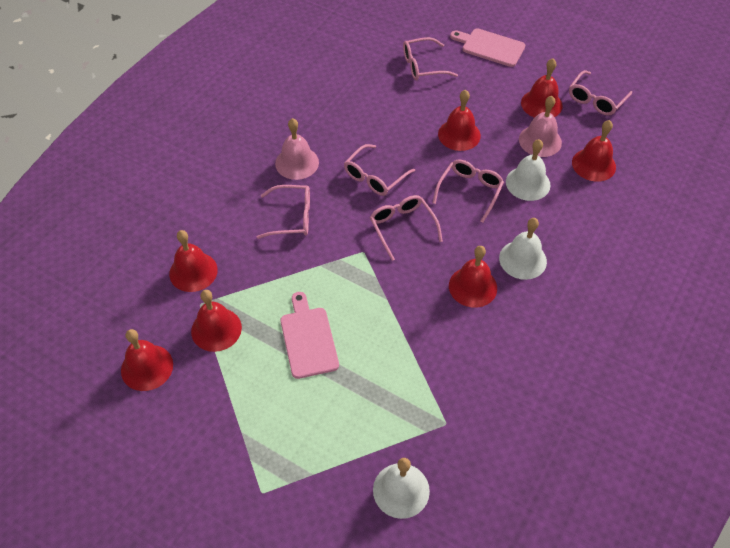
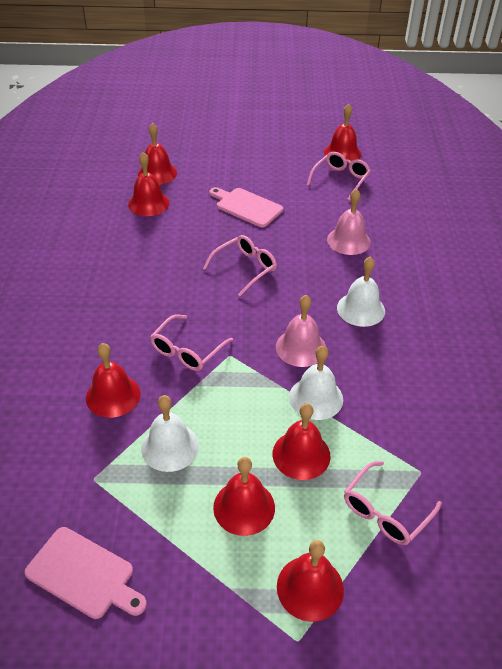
pink glasses: [257,185,310,239] [344,144,415,196] [370,195,443,261] [403,37,458,80] [433,160,504,223] [569,70,632,115] = 6 -> [150,314,233,371] [203,235,277,296] [307,152,371,201] [344,461,442,545] = 4

